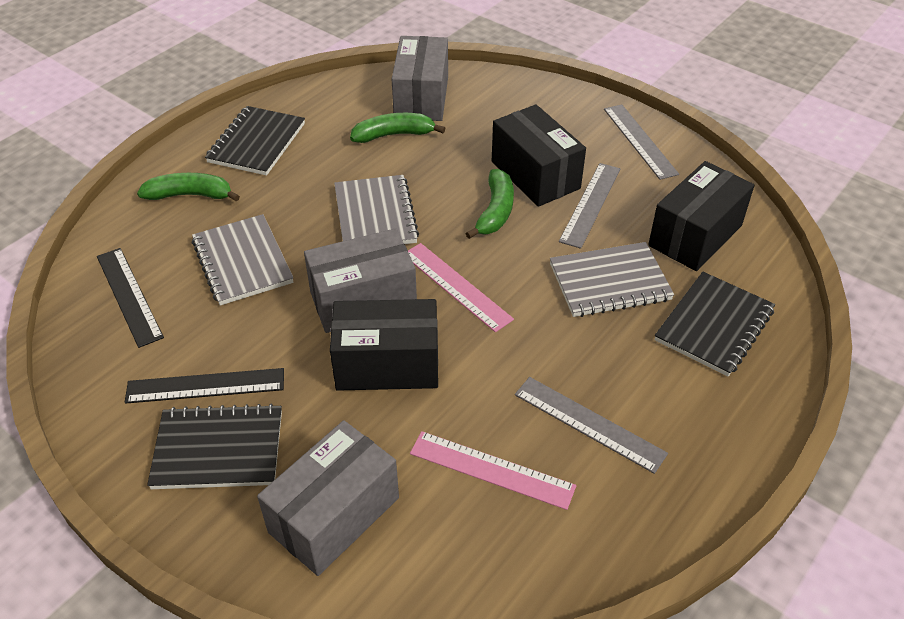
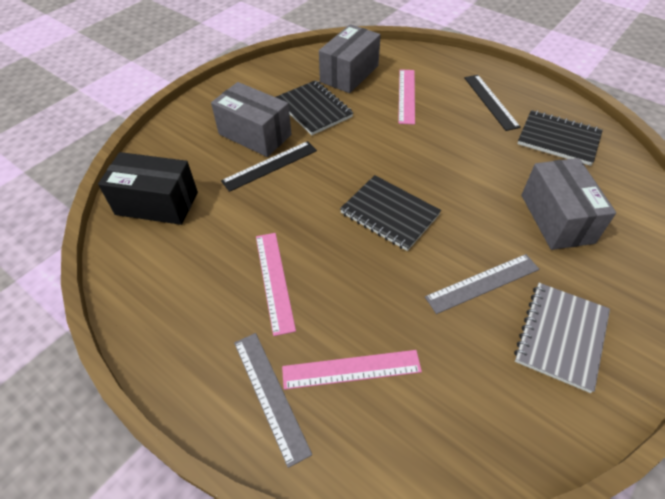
black box: [330,299,438,391] [492,104,586,207] [648,161,755,271] = 3 -> [98,152,198,225] = 1
green banana: [137,173,240,201] [350,113,445,143] [465,169,514,239] = 3 -> none = 0
grey notebook: [192,214,294,305] [334,175,419,244] [550,242,674,317] = 3 -> [514,283,610,393] = 1
grey ruler: [515,377,668,474] [559,163,620,249] [604,105,679,180] = 3 -> [234,333,312,468] [425,254,539,314] = 2
pink ruler: [408,243,514,332] [410,431,576,510] = 2 -> [256,233,296,336] [282,350,422,390] [398,69,415,125] = 3

